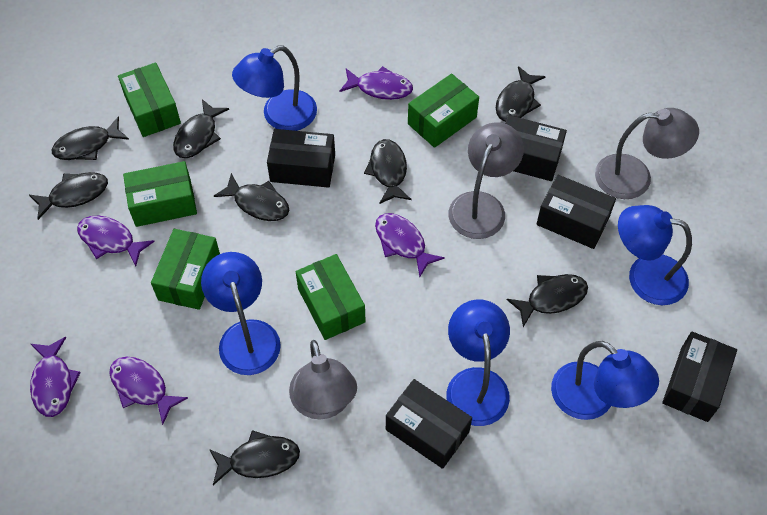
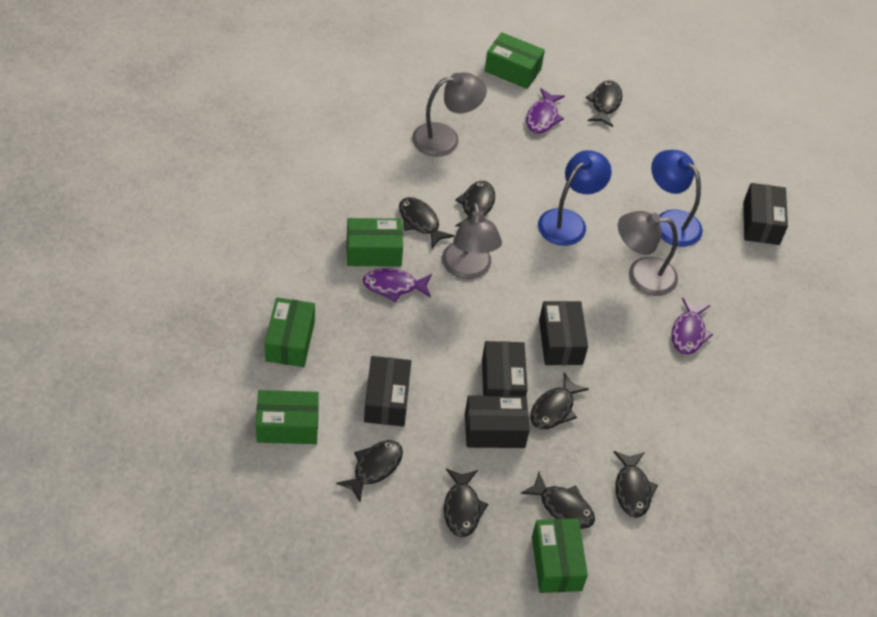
blue lamp: [201,252,281,375] [232,46,317,131] [447,299,510,426] [551,341,659,420] [618,205,692,305] = 5 -> [538,150,612,246] [651,150,703,247] = 2
purple fish: [30,337,81,417] [77,216,155,266] [109,357,188,425] [339,66,413,100] [375,213,445,277] = 5 -> [362,268,432,302] [526,88,565,133] [672,297,713,355] = 3

